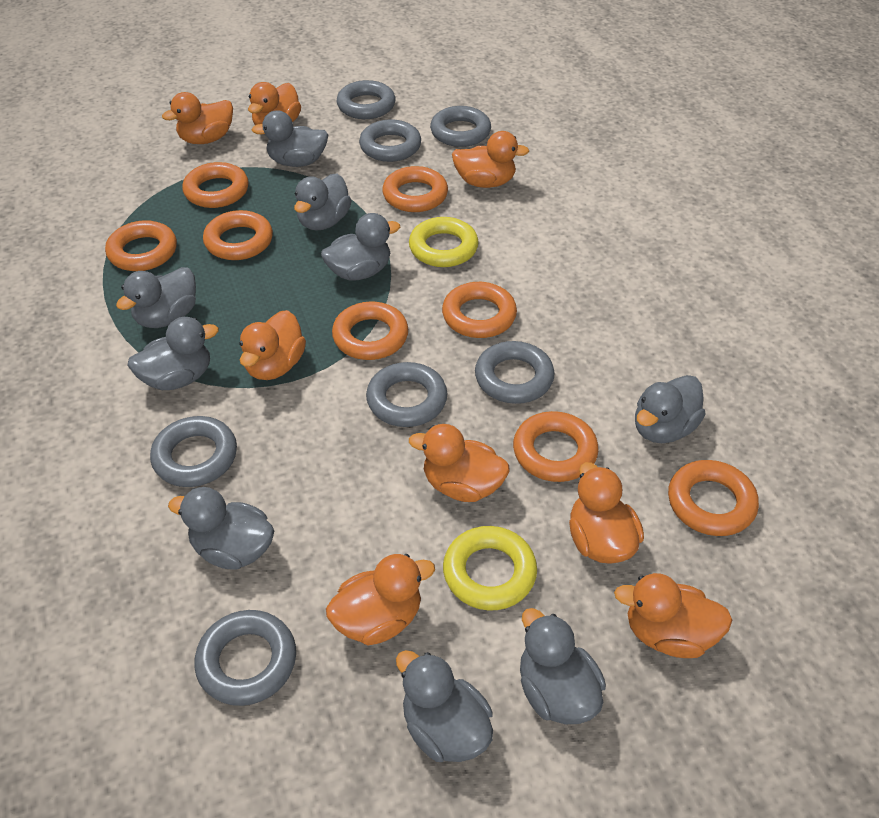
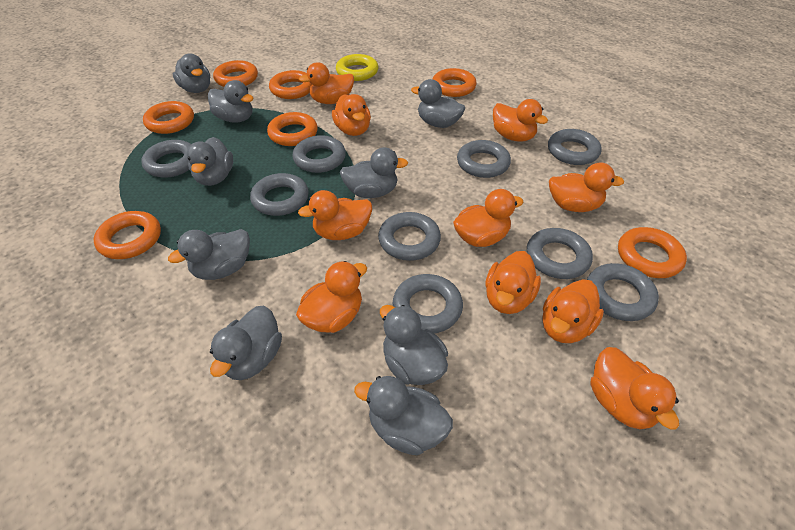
grey ring: [150,416,237,487] [194,610,296,706] [337,80,396,119] [359,119,421,162] [366,362,447,427] [430,106,491,147] [475,341,555,404] = 7 -> [141,140,191,178] [250,173,309,216] [292,135,346,173] [378,212,441,261] [393,274,463,333] [457,140,511,178] [527,228,593,279] [548,129,602,165] [587,263,659,321] = 9
orange duck: [162,92,233,144] [239,310,306,380] [248,82,301,125] [326,554,435,645] [409,424,510,502] [452,131,529,188] [569,462,644,564] [614,573,732,658] = 8 -> [296,261,367,333] [298,190,372,240] [299,62,354,104] [332,94,371,136] [453,189,523,247] [485,251,541,314] [493,99,548,142] [542,279,604,343] [549,163,624,212] [591,347,679,429] = 10
orange ring: [105,220,177,271] [182,162,249,208] [203,210,273,260] [332,302,408,360] [382,166,448,212] [442,282,517,338] [513,411,599,482] [668,460,759,536] = 8 -> [94,211,161,259] [143,101,194,134] [213,60,258,87] [267,112,318,146] [269,70,312,99] [433,68,476,97] [618,227,687,278] = 7
yellow ring: [409,217,478,267] [443,526,537,611] = 2 -> [336,54,378,81] = 1

